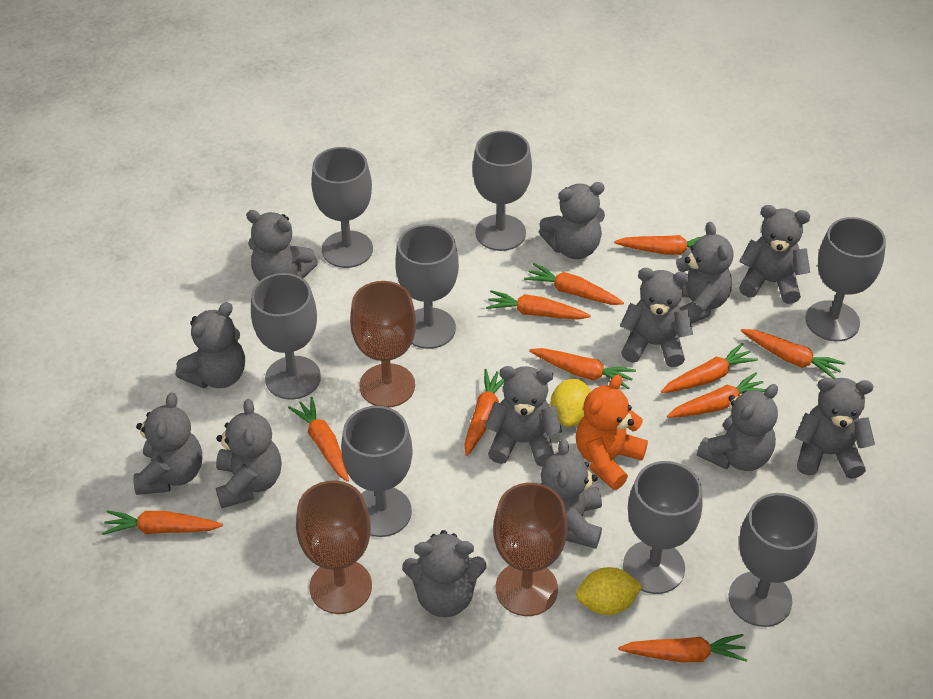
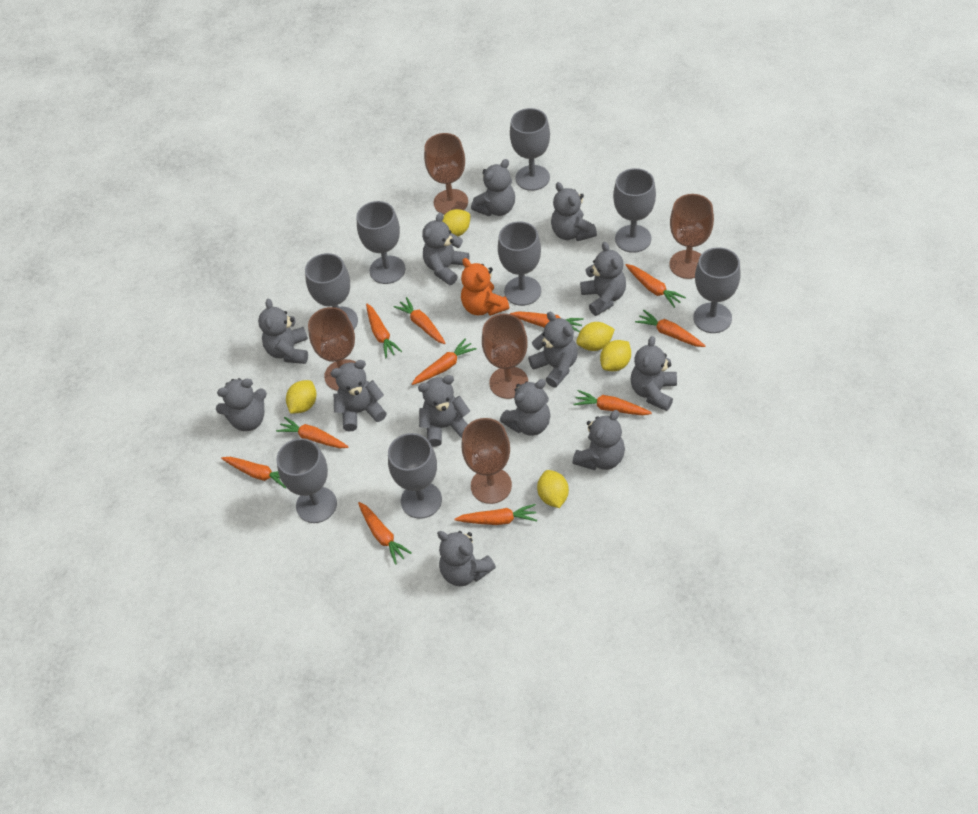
brown goblet: [296,480,372,614] [350,281,416,407] [493,483,568,616] = 3 -> [308,307,356,391] [424,133,468,215] [461,418,512,504] [482,314,528,399] [669,194,714,279] = 5
yellow lemon: [550,379,591,427] [576,567,643,615] = 2 -> [286,380,317,414] [442,209,470,236] [537,470,569,508] [576,322,615,351] [600,340,631,371] = 5

